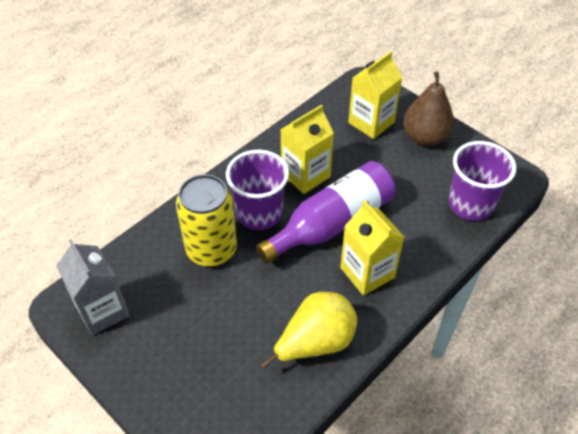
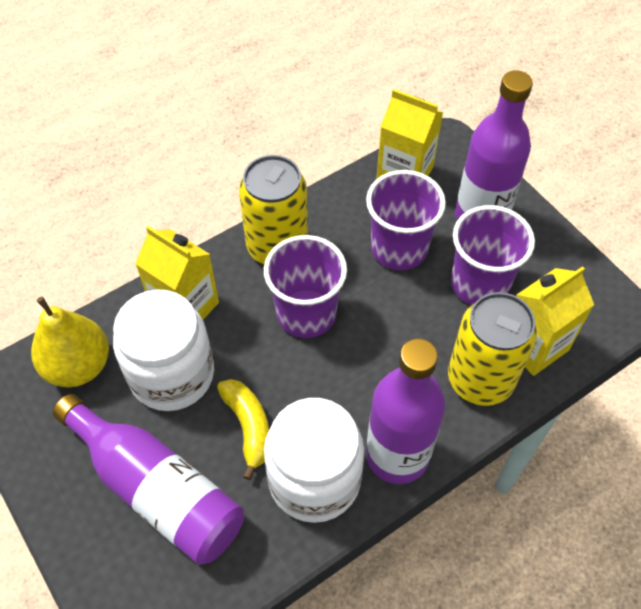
brown pear: [403,71,454,146] = 1 -> none = 0
grey carton: [56,239,130,336] = 1 -> none = 0
purple bottle: [256,161,395,264] = 1 -> [53,394,244,565] [366,339,445,484] [455,70,533,220] = 3
purple cup: [226,150,289,230] [448,141,516,221] = 2 -> [264,235,347,338] [366,170,446,270] [451,205,535,305] = 3
white jar: none = 0 -> [113,289,214,411] [264,398,364,523] = 2
yellow banana: none = 0 -> [217,379,269,480] = 1
yellow can: [176,174,237,267] = 1 -> [239,155,308,264] [448,292,537,406] = 2

